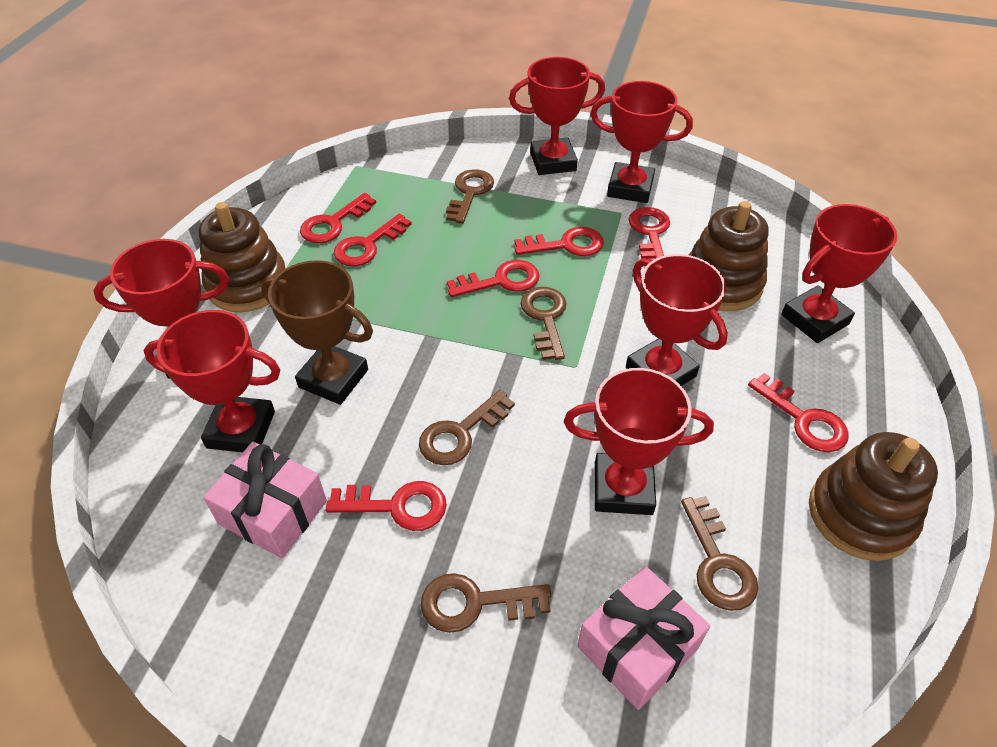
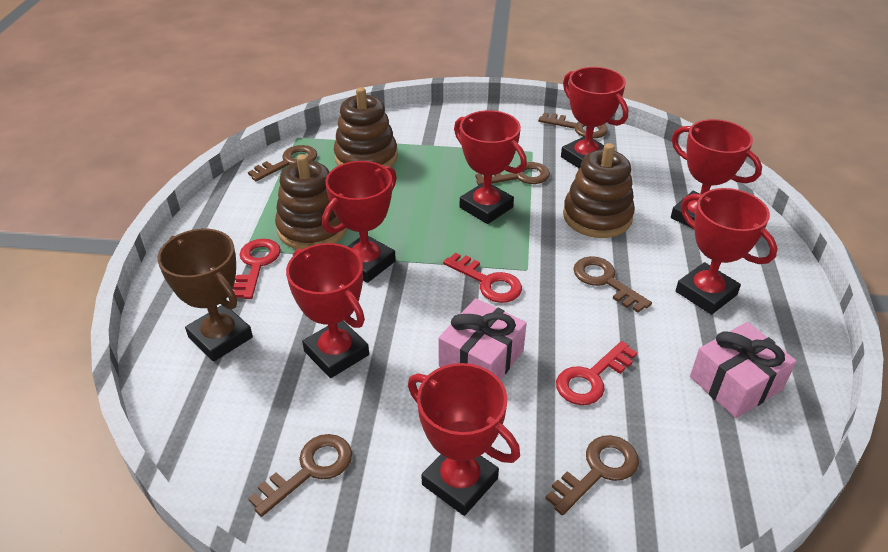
brown key: [419,390,515,465] [421,573,551,633] [446,169,494,224] [521,287,567,360] [681,496,758,611] = 5 -> [248,145,317,181] [248,434,352,517] [475,162,550,185] [538,113,608,139] [545,435,639,515] [573,256,652,313] = 6
red key: [300,193,376,243] [326,481,447,531] [334,214,412,267] [447,260,540,297] [515,227,604,256] [629,207,670,260] [748,373,849,452] = 7 -> [233,239,281,299] [443,253,522,303] [556,341,637,405] = 3

